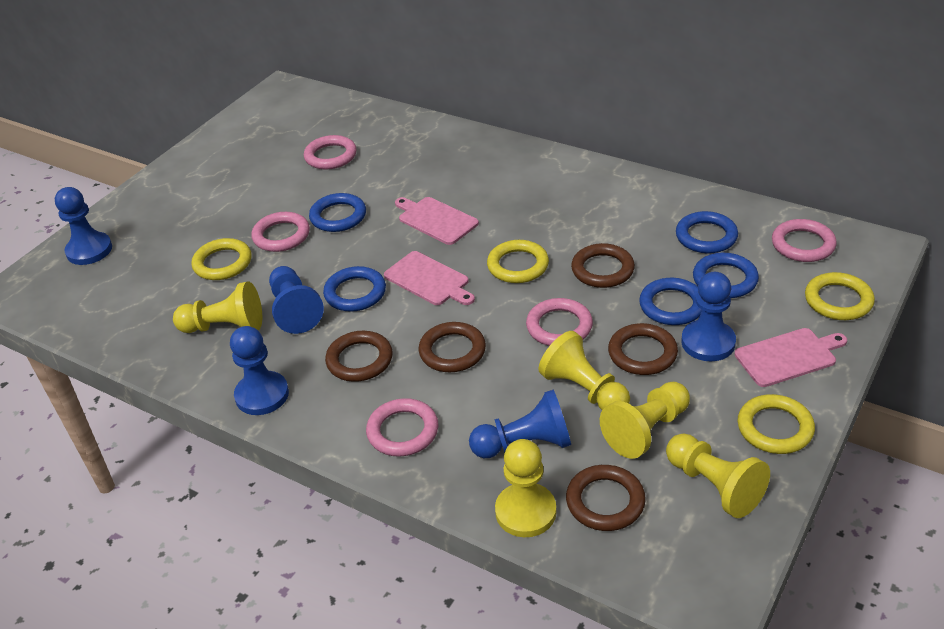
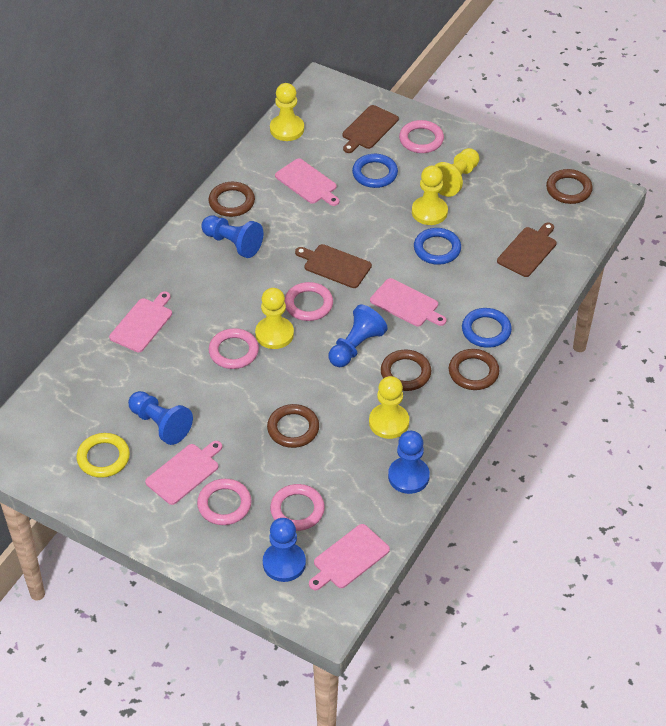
blue ring: [309,193,366,232] [323,266,386,312] [639,278,702,325] [676,211,738,253] [693,253,759,298] = 5 -> [352,154,398,188] [414,228,461,265] [462,308,512,348] = 3
brown cutting board: none = 0 -> [295,244,372,288] [342,105,399,153] [497,223,557,277] = 3
pink cutting board: [384,251,475,305] [395,197,479,245] [734,328,847,387] = 3 -> [109,291,172,352] [145,441,222,505] [275,158,339,206] [309,524,390,590] [370,278,446,327] = 5
yellow ring: [191,238,251,280] [487,240,549,283] [738,394,815,454] [805,272,875,320] = 4 -> [77,433,130,478] = 1

